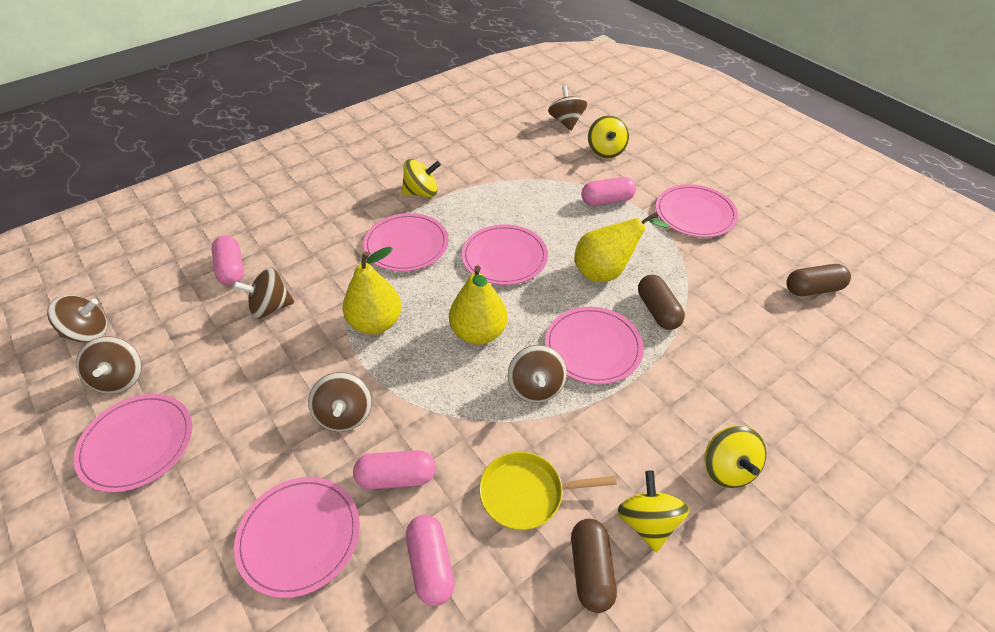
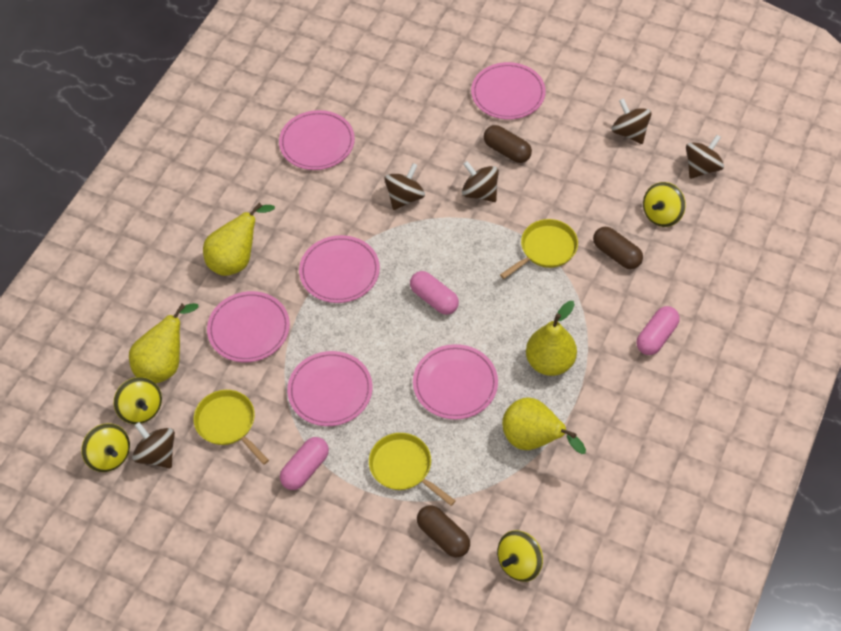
brown spinning top: [47,295,107,342] [76,336,142,394] [233,268,294,319] [308,372,372,432] [508,345,567,403] [548,85,587,130] = 6 -> [132,422,175,468] [384,163,425,210] [462,161,499,202] [612,98,651,144] [686,135,724,179] = 5
pink capsule: [212,236,244,286] [353,450,436,489] [406,515,455,606] [581,177,636,206] = 4 -> [280,437,329,490] [410,271,459,315] [636,306,680,355] = 3
yellow pan: [479,452,617,530] = 1 -> [193,390,269,465] [369,433,456,506] [500,219,578,279] = 3
yellow pear: [343,247,401,334] [449,266,507,345] [574,212,669,282] = 3 -> [129,303,198,383] [203,203,275,276] [502,397,586,454] [526,301,577,376] = 4

